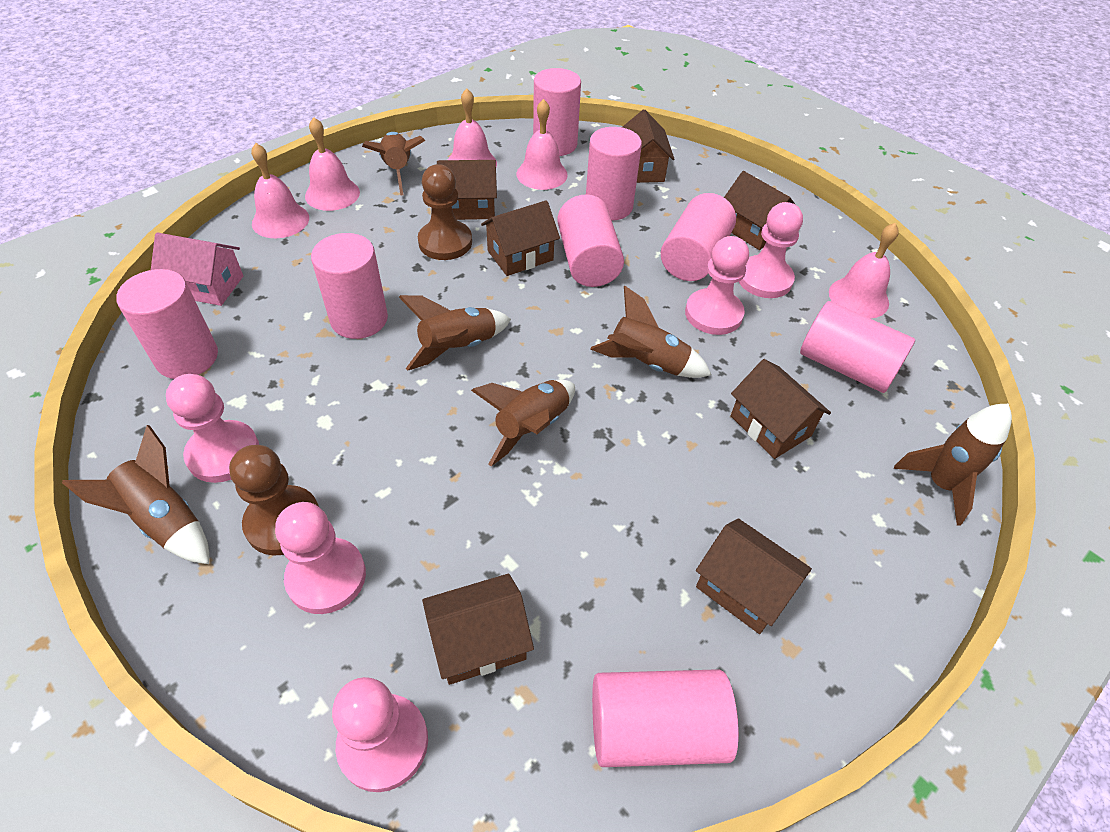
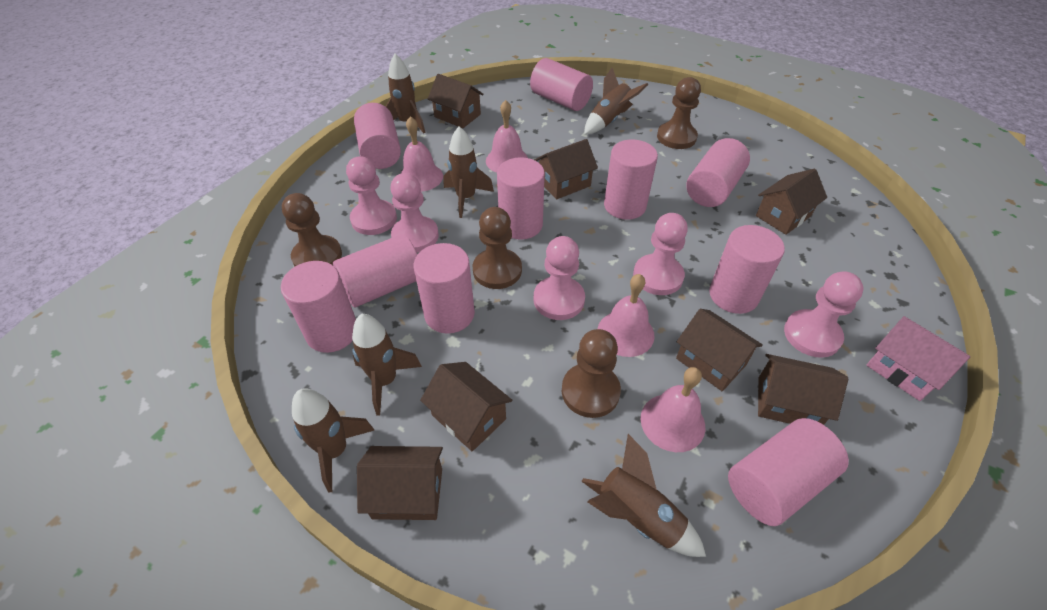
brown pawn: [229,445,319,556] [418,164,472,260] = 2 -> [282,193,342,266] [473,207,522,289] [562,329,621,418] [657,77,701,149] = 4
pink bell: [251,143,309,238] [305,117,360,211] [448,88,497,167] [517,99,568,190] [829,223,899,319] = 5 -> [401,116,443,192] [486,100,528,173] [597,274,655,357] [641,367,705,452] = 4
pink cylinder: [116,269,218,379] [311,233,388,339] [533,68,581,156] [557,194,624,287] [586,127,642,220] [592,669,739,767] [661,193,736,281] [800,301,915,393] = 8 -> [281,261,356,353] [333,234,418,307] [354,103,401,169] [414,243,475,334] [497,157,545,240] [530,58,593,111] [604,139,658,220] [686,138,750,207] [709,225,785,314] [728,418,849,526] = 10

